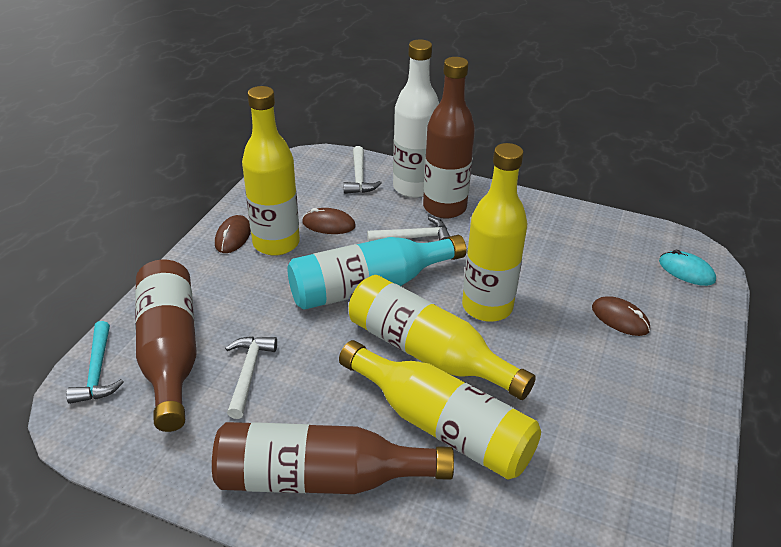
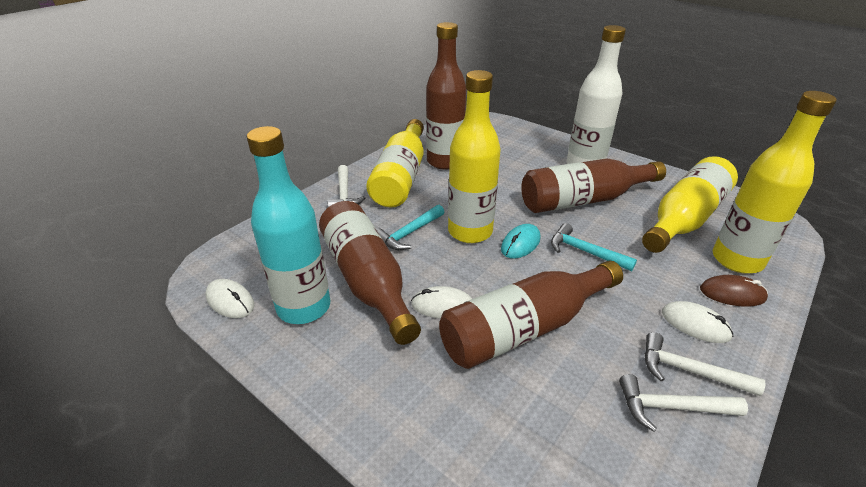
brown bottle: [135,259,197,432] [212,422,454,494] [423,57,475,219] = 3 -> [319,201,421,345] [426,22,466,170] [439,260,623,369] [521,159,666,213] = 4
brown mouse: [215,215,251,253] [302,208,356,234] [592,296,650,336] = 3 -> [700,275,768,307] = 1
turquoise hammer: [66,321,124,404] = 1 -> [376,205,445,250] [551,223,637,271] = 2
white mouse: none = 0 -> [205,279,254,318] [411,286,472,319] [662,301,734,343] = 3

